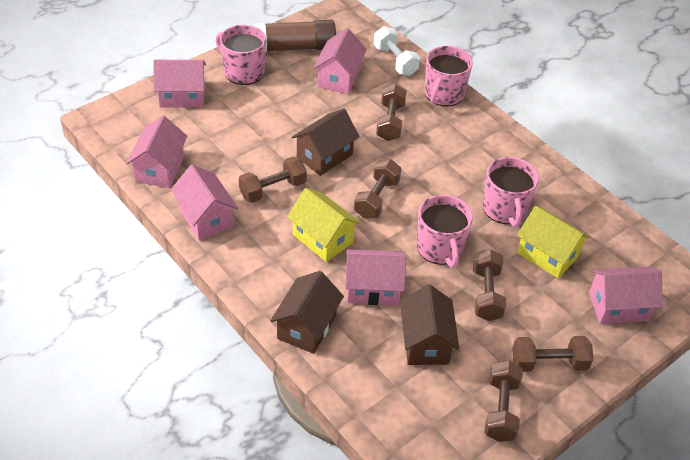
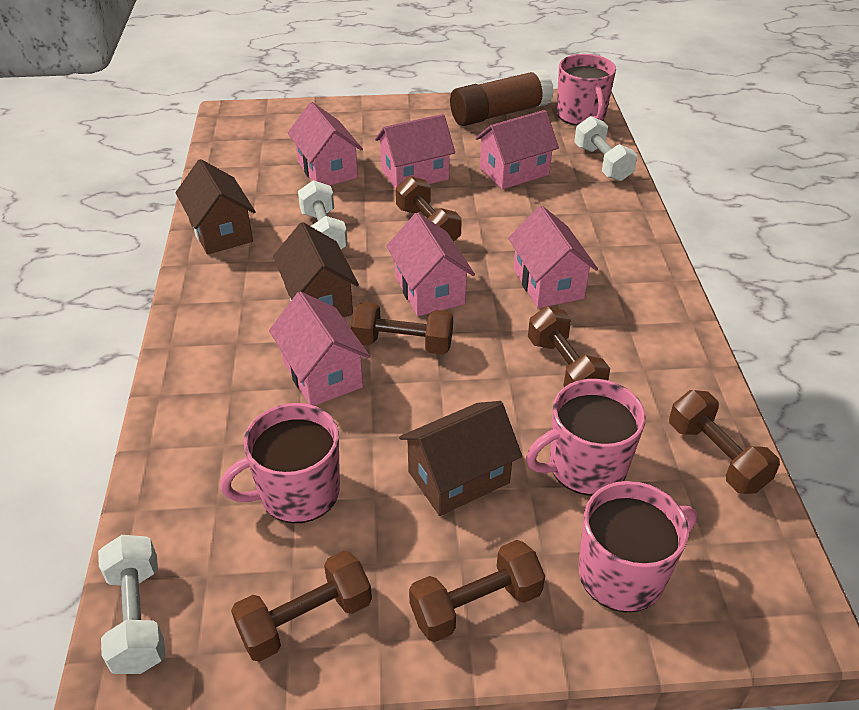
white dumbbell: [373,26,420,76] = 1 -> [98,535,166,674] [298,180,348,249] [574,116,638,181] = 3
yellow house: [287,188,361,262] [517,206,590,278] = 2 -> none = 0

